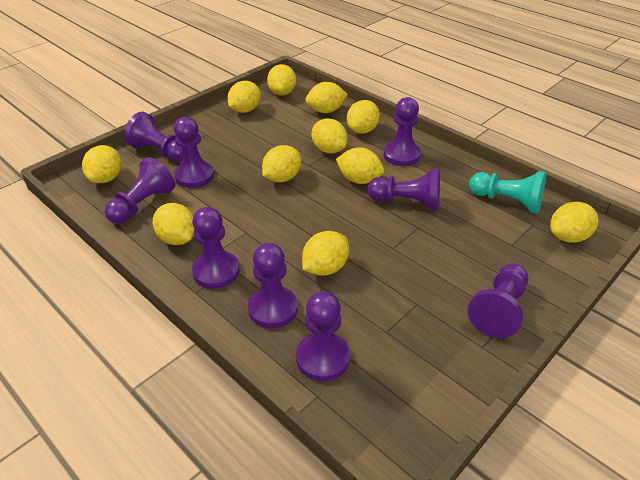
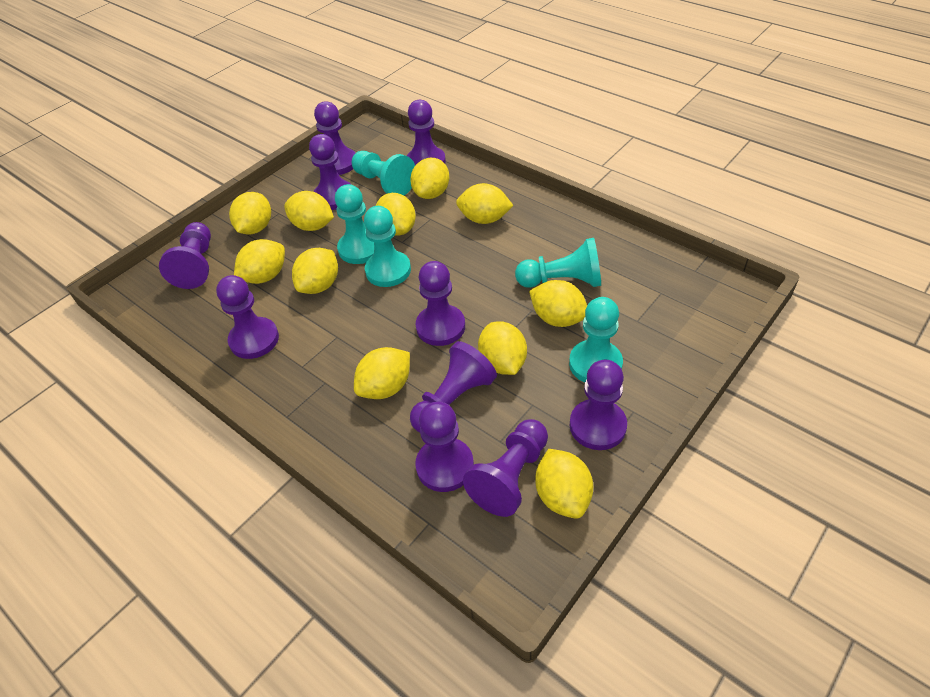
purple pawn: [105,157,175,224] [124,112,183,162] [174,117,214,188] [192,207,240,289] [248,243,298,328] [296,291,350,381] [368,169,440,211] [384,97,421,166] [468,263,528,338] = 9 -> [159,222,211,289] [216,275,279,359] [309,134,352,210] [314,101,355,175] [407,100,446,165] [410,341,497,433] [415,402,474,492] [416,261,465,346] [463,419,548,517] [570,360,627,450] = 10
turquoise pawn: [469,171,546,214] = 1 -> [335,184,374,264] [352,151,415,195] [364,206,411,287] [515,238,601,288] [569,297,623,383] = 5

